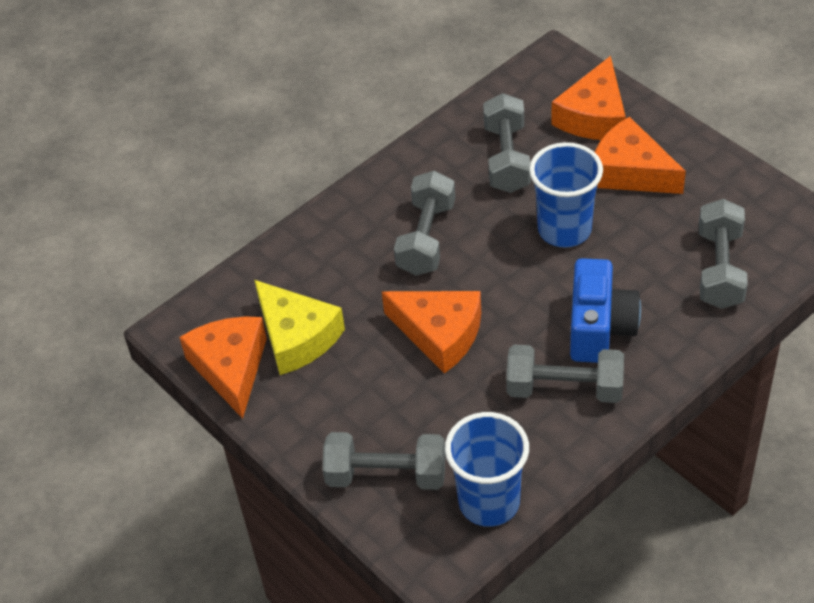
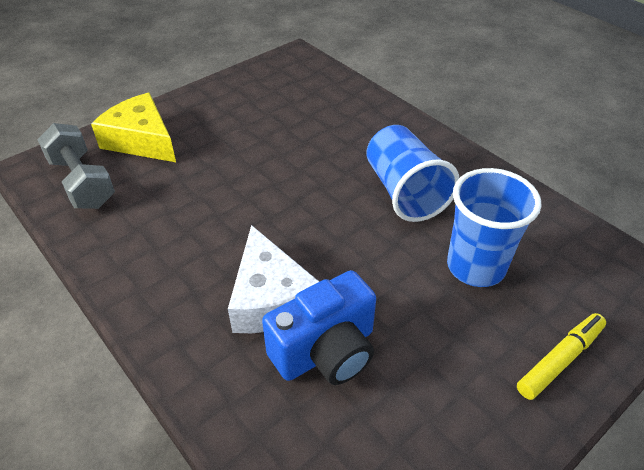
grey dumbbell: [322,432,445,490] [394,170,455,276] [483,93,531,193] [506,345,624,403] [699,199,748,309] = 5 -> [37,123,115,209] = 1
orange cheese: [179,316,267,419] [382,291,481,374] [551,56,626,140] [595,116,686,194] = 4 -> none = 0
white cheese: none = 0 -> [228,225,319,333] = 1
yellow marker: none = 0 -> [517,313,606,400] = 1

